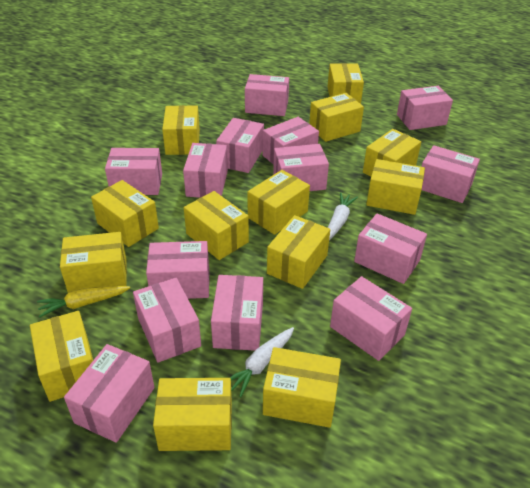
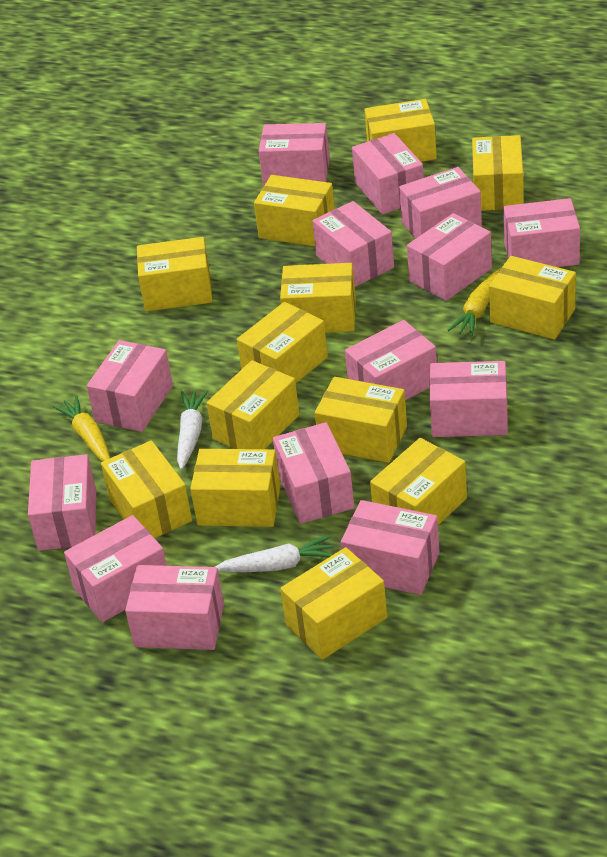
yellow carrot: [37,286,130,317] = 1 -> [52,395,110,462] [448,269,500,336] = 2

